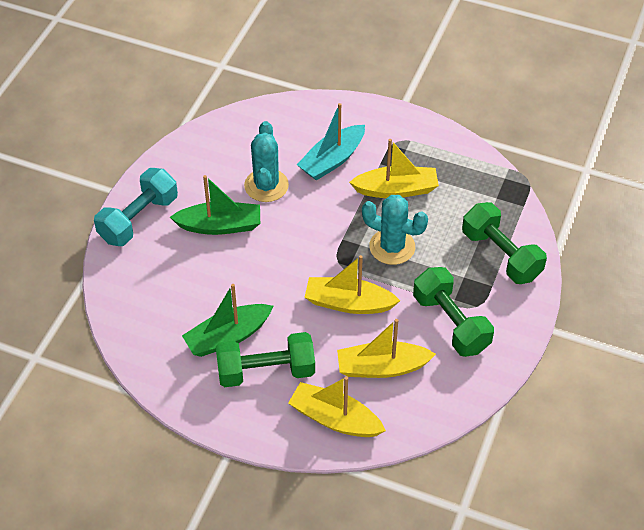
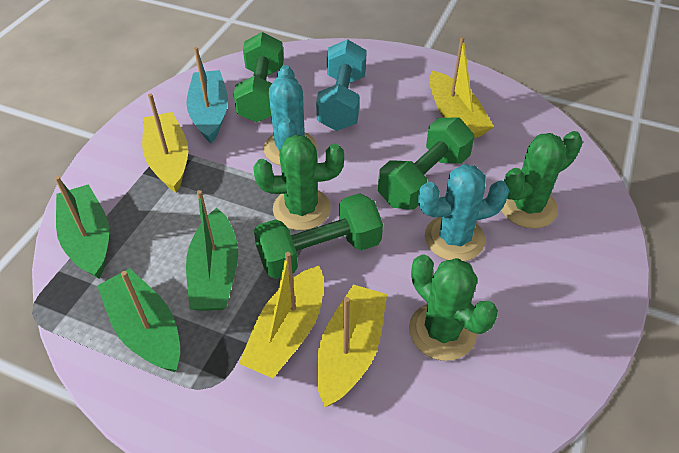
green boat: [170,175,260,235] [182,284,273,357] = 2 -> [55,176,109,279] [97,268,180,372] [186,190,238,311] = 3
green cactus: none = 0 -> [254,135,344,230] [409,254,498,361] [501,131,583,229] = 3

